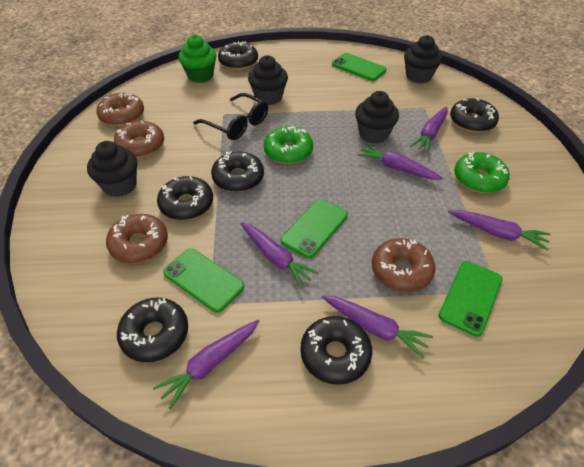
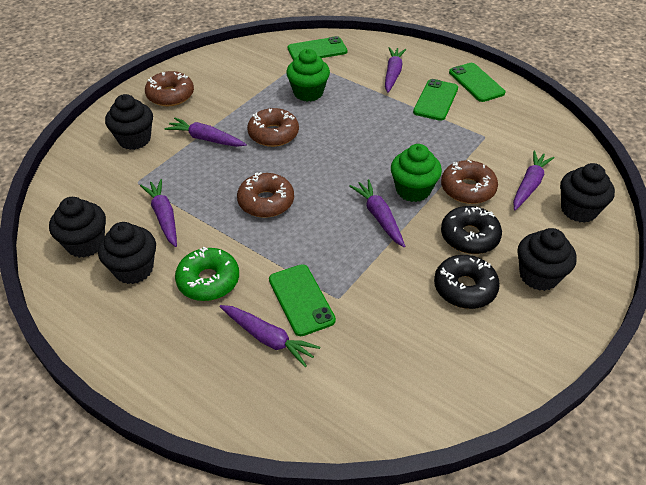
black cupcake: [87,141,137,197] [248,55,288,105] [355,91,399,143] [404,35,442,83] = 4 -> [49,197,106,258] [98,222,156,284] [105,94,153,150] [517,228,577,291] [560,163,615,223] = 5
black donut: [117,297,188,362] [157,176,213,220] [211,151,264,192] [218,41,258,70] [300,316,372,385] [450,98,499,133] = 6 -> [434,255,500,309] [441,206,502,254] = 2
black glasses: [193,93,268,140] = 1 -> none = 0
green cupcake: [179,35,217,83] = 1 -> [286,49,330,102] [391,144,442,202] = 2
green donut: [264,126,313,164] [454,152,510,193] = 2 -> [175,247,239,301] = 1

